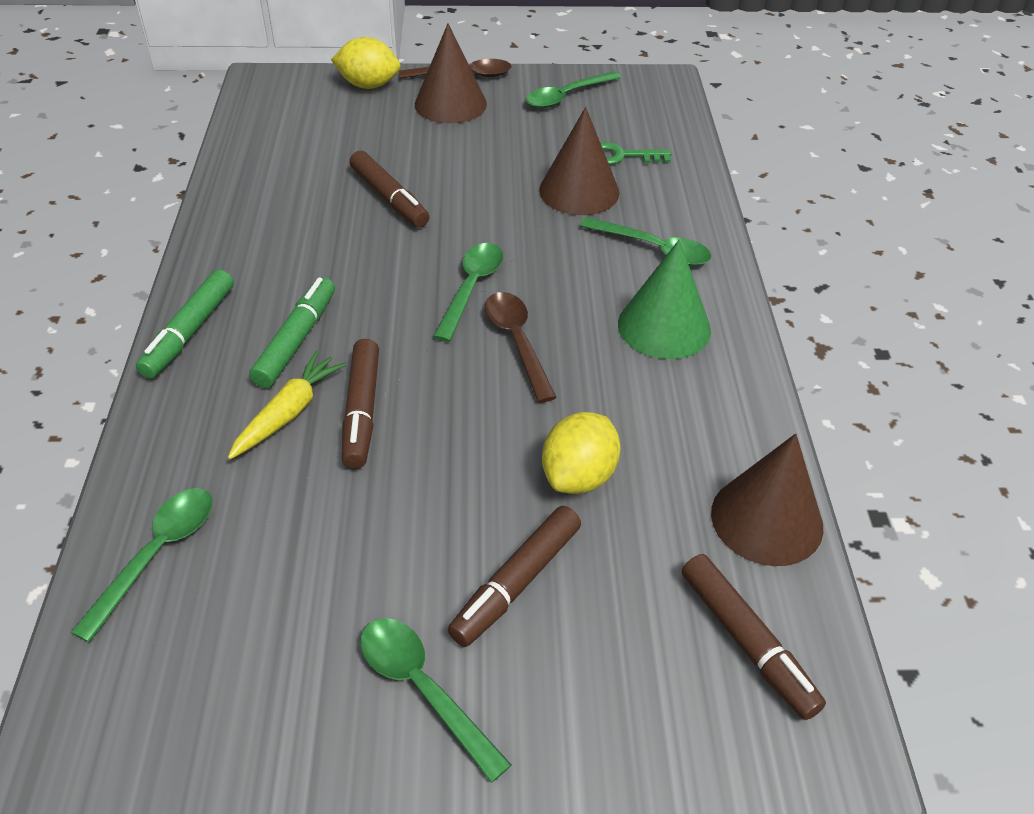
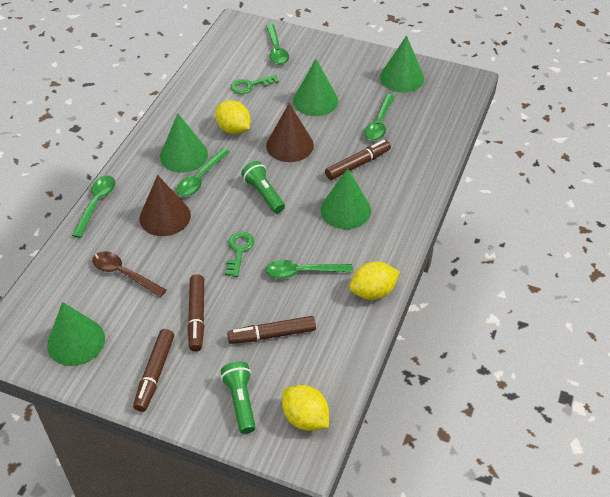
brown cone: [415,23,487,123] [539,107,619,215] [711,433,823,566] = 3 -> [140,175,191,236] [266,103,314,162] = 2
brown spoon: [399,59,512,79] [485,292,557,403] = 2 -> [92,251,167,297] = 1
green cone: [618,240,711,359] = 1 -> [47,302,105,366] [160,113,208,173] [293,59,338,116] [321,168,371,229] [380,35,424,92] = 5
green flashlight: none = 0 -> [221,362,256,434] [241,161,285,213] = 2
green key: [600,142,671,165] = 1 -> [225,232,254,277] [231,74,279,94] = 2
green marker: [136,269,234,379] [249,277,335,388] = 2 -> none = 0
yellow carrot: [228,351,346,459] = 1 -> none = 0
yellow lemon: [331,37,401,89] [542,412,620,494] = 2 -> [215,100,251,134] [282,385,329,431] [349,261,400,300] = 3

